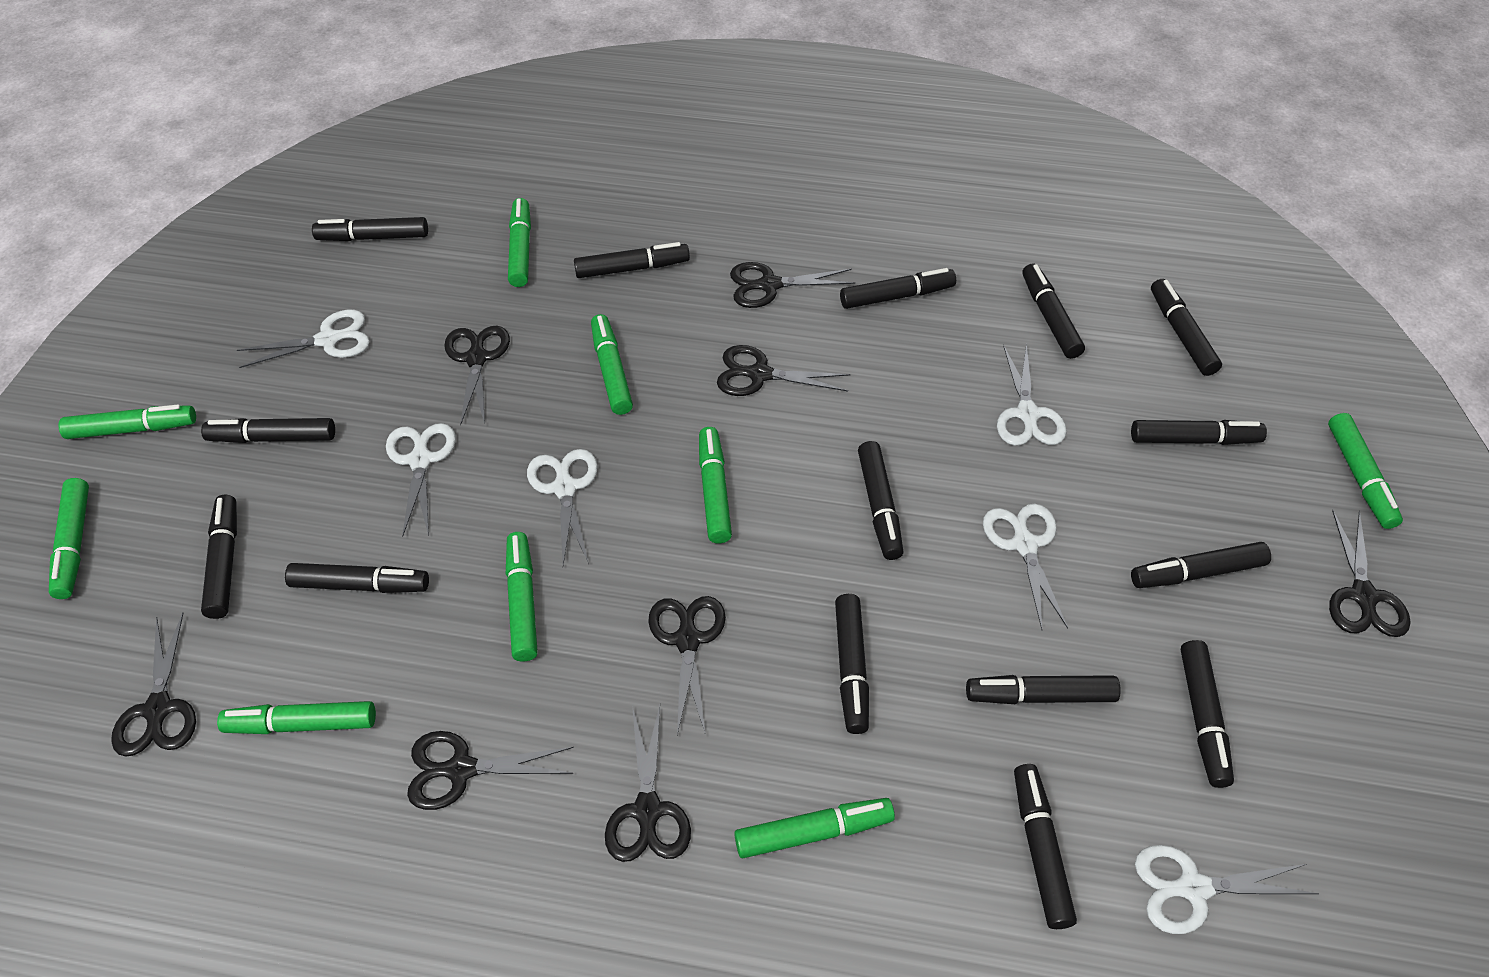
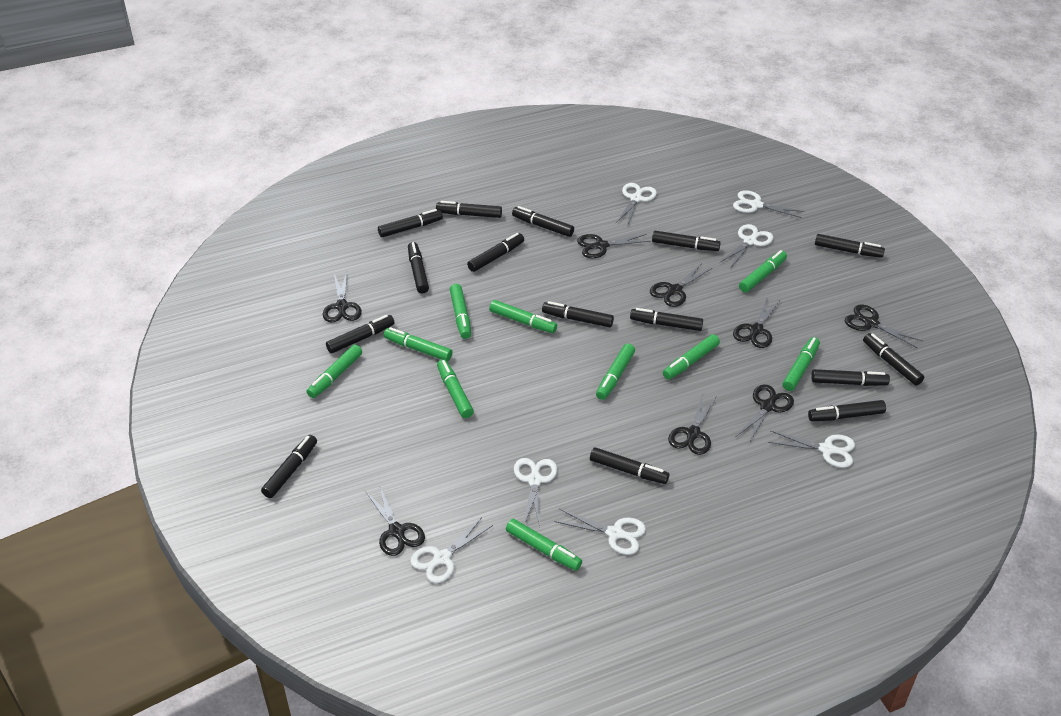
green marker: [49,478,89,599] [58,405,196,439] [217,701,376,734] [506,532,538,662] [508,198,531,287] [591,314,633,415] [699,427,732,543] [734,798,895,858] [1328,413,1403,529] = 9 -> [307,345,362,398] [384,327,452,361] [437,359,474,418] [450,284,471,339] [489,300,557,333] [506,519,582,571] [596,344,635,400] [663,334,720,379] [739,250,787,292] [783,337,820,391] = 10
white scissors: [237,309,370,368] [386,423,456,537] [527,449,598,565] [983,503,1068,630] [997,343,1067,446] [1135,845,1319,934] = 6 -> [410,517,493,583] [514,458,557,526] [554,509,646,555] [616,183,657,225] [719,224,774,269] [733,190,805,218] [768,431,855,468] = 7

